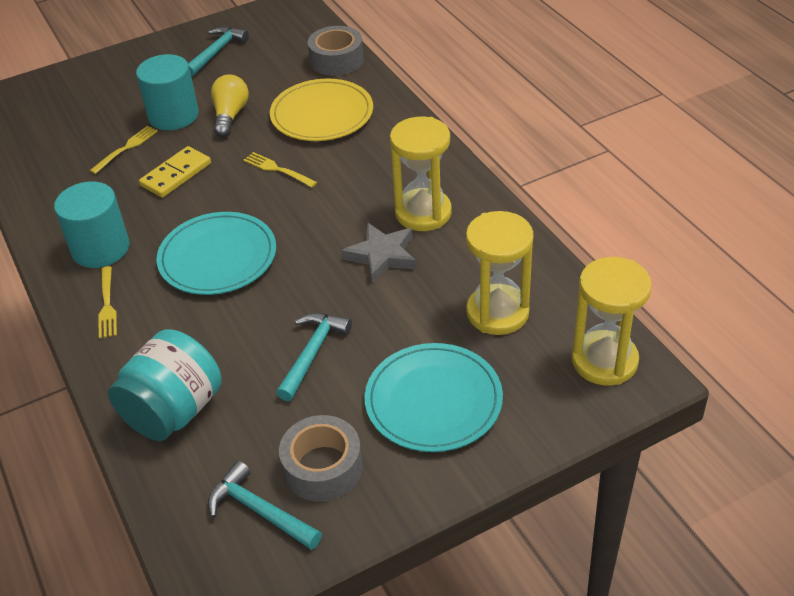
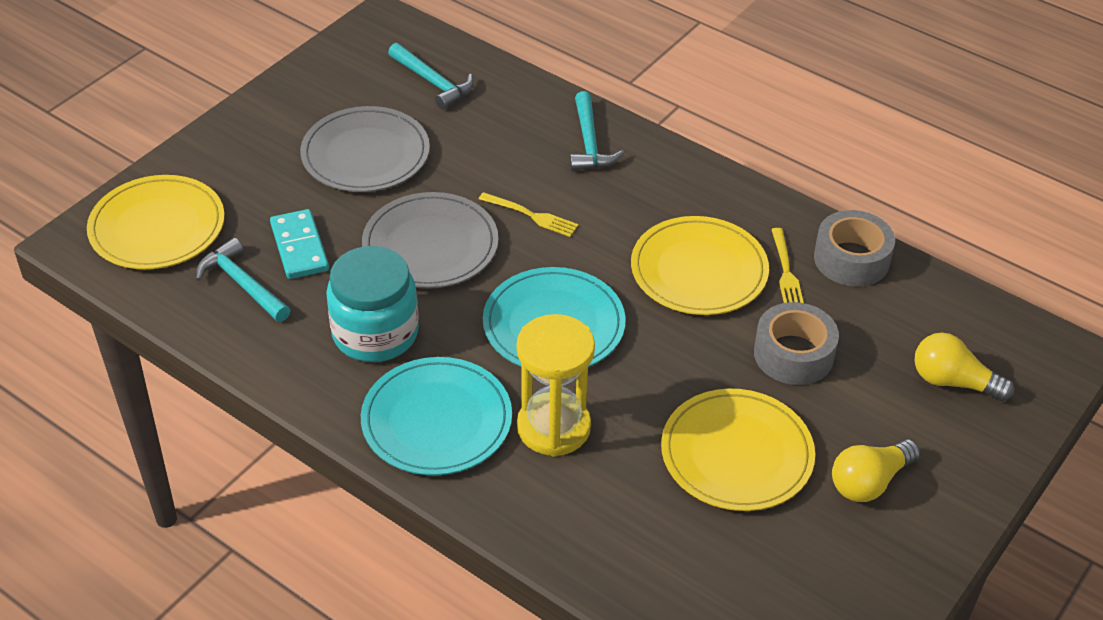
grey plate: none = 0 -> [300,106,430,192] [362,192,498,289] = 2
grey star: [342,223,416,283] = 1 -> none = 0
turquoise cylinder: [54,181,129,268] [136,54,199,130] = 2 -> none = 0
turquoise domino: none = 0 -> [270,209,329,279] = 1
yellow domino: [139,146,211,198] = 1 -> none = 0
yellow fork: [90,126,158,174] [98,266,117,339] [243,152,317,187] = 3 -> [479,192,578,237] [771,228,804,303] = 2
yellow hourglass: [390,117,452,231] [466,211,534,335] [572,257,652,385] = 3 -> [517,314,595,457] = 1
yellow light bulb: [211,74,249,137] = 1 -> [832,439,920,502] [915,333,1014,401] = 2
yellow plate: [270,79,373,141] = 1 -> [87,175,224,269] [631,216,769,315] [661,389,815,511] = 3

